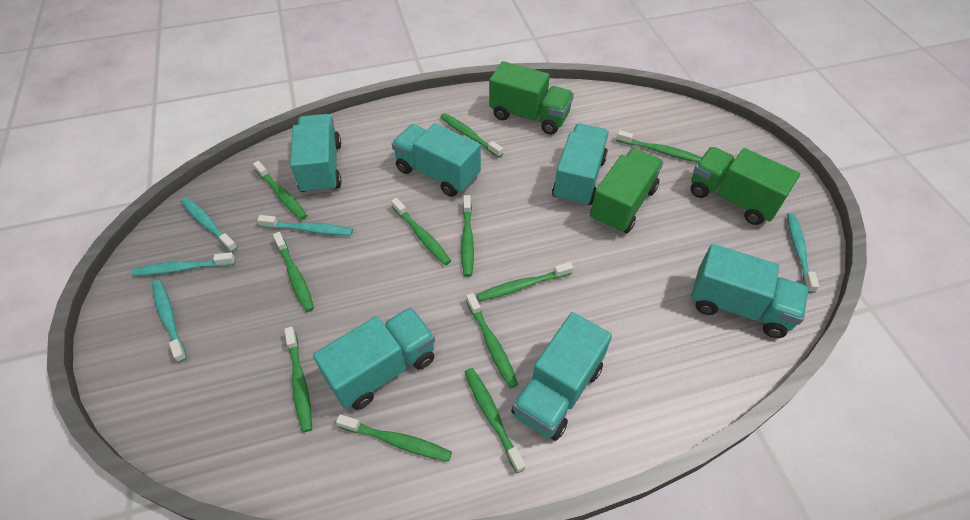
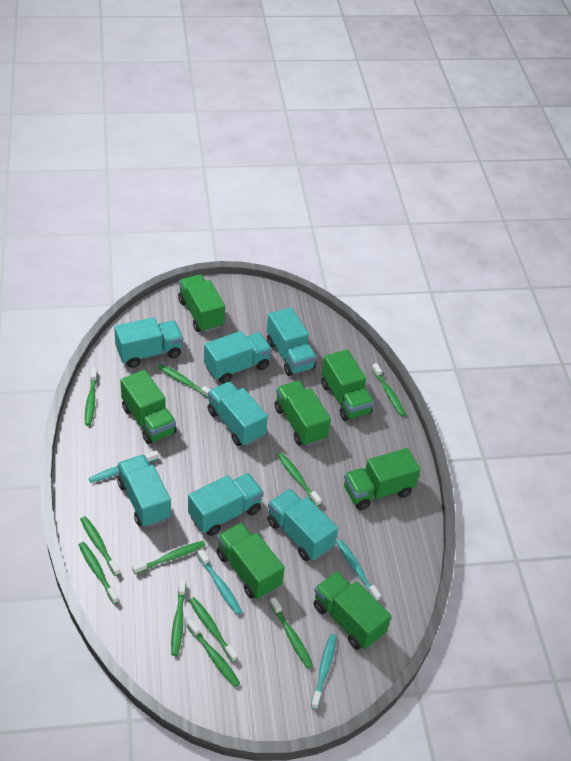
green truck: [489,61,574,135] [590,148,664,233] [690,147,800,225] = 3 -> [120,370,177,444] [178,274,225,333] [217,522,285,599] [275,381,331,446] [313,571,391,650] [322,349,374,421] [344,448,420,510] = 7
turquoise toothbrush: [132,252,235,276] [152,280,187,362] [181,197,238,252] [257,215,353,235] [787,213,819,293] = 5 -> [89,450,159,483] [197,549,242,615] [311,634,337,710] [336,539,381,601] = 4
turquoise truck: [290,114,342,194] [313,307,435,410] [392,123,481,197] [511,312,612,441] [552,124,609,207] [691,244,808,338] = 6 -> [114,317,183,368] [117,455,171,528] [188,473,264,536] [204,331,272,384] [207,381,268,446] [267,307,317,376] [267,489,338,561] = 7

